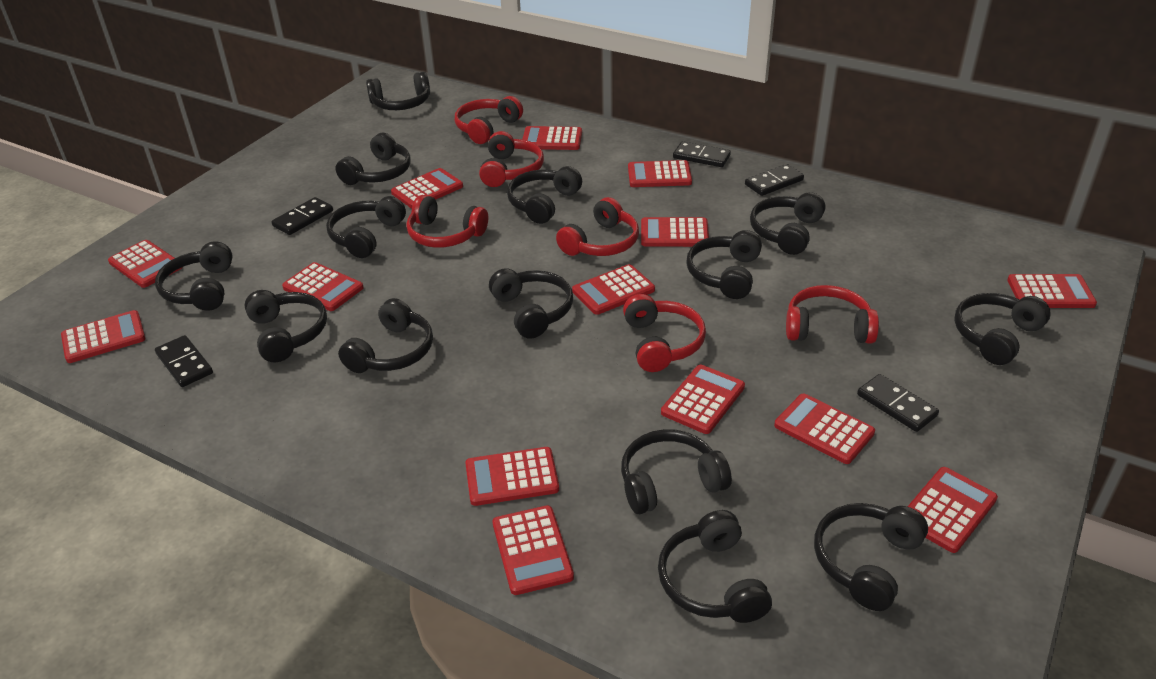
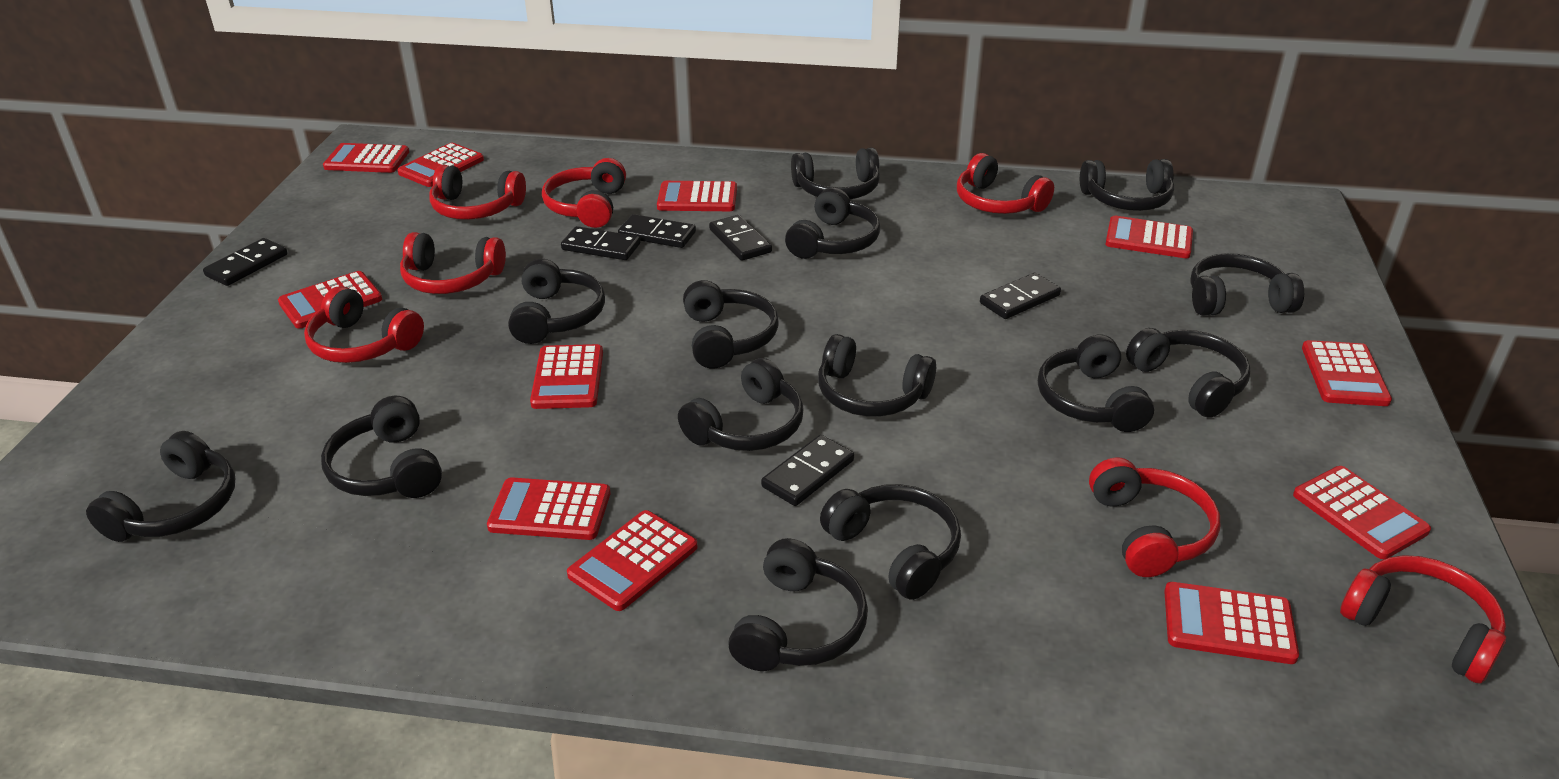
black domino: [155,335,213,387] [271,197,333,235] [673,141,731,167] [745,164,804,196] [857,374,939,432] = 5 -> [203,238,288,286] [561,226,640,260] [618,214,696,248] [709,215,772,261] [761,435,854,506] [980,272,1061,319] = 6
red calculator: [61,310,145,363] [108,240,183,288] [282,262,364,311] [391,168,463,209] [465,447,559,506] [492,505,574,595] [523,126,582,150] [572,264,655,315] [628,160,692,187] [641,217,709,247] [661,365,745,434] [774,393,875,464] [907,467,998,553] [1007,274,1097,308] = 14 -> [278,271,382,329] [323,143,409,173] [397,143,484,187] [487,477,610,540] [530,344,603,409] [567,510,698,611] [657,181,737,211] [1106,216,1193,258] [1164,582,1299,664] [1293,466,1431,559] [1302,340,1392,406] = 11
red headphones: [407,195,488,248] [455,96,523,144] [479,131,544,187] [556,197,639,256] [623,294,706,372] [786,285,879,344] = 6 -> [304,286,424,363] [400,232,506,294] [429,165,526,220] [542,158,626,228] [957,153,1054,214] [1089,458,1220,577] [1340,555,1506,684] = 7

